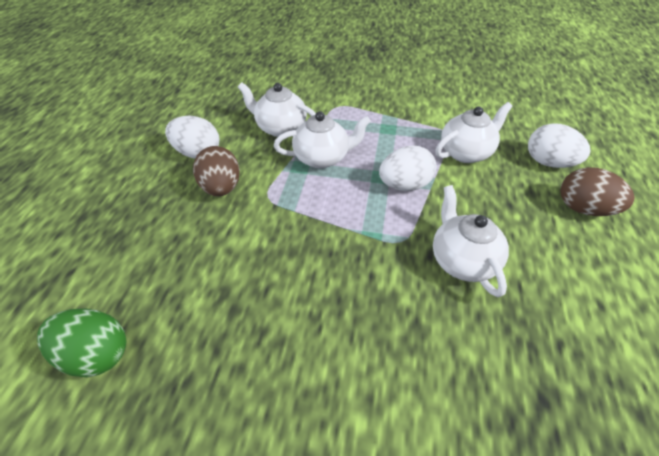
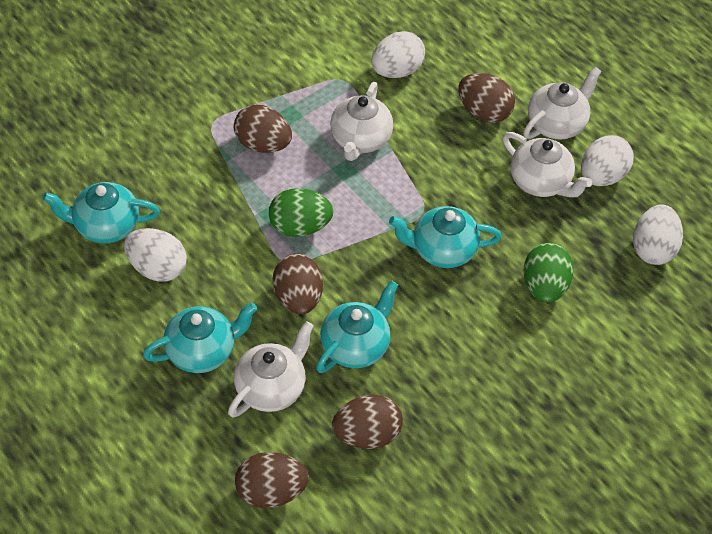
brown egg: [193,146,240,196] [560,167,635,216] = 2 -> [234,105,292,153] [235,452,309,508] [273,254,323,314] [332,395,403,449] [458,73,515,123] = 5
green egg: [37,308,127,377] = 1 -> [269,188,334,237] [523,243,574,303] = 2
turquoise teapot: none = 0 -> [43,182,160,244] [143,303,257,373] [316,280,398,373] [389,206,502,268] = 4
white egg: [165,115,219,158] [379,145,436,191] [528,123,591,168] = 3 -> [124,228,187,282] [371,31,425,78] [581,135,634,186] [633,205,683,265] = 4

